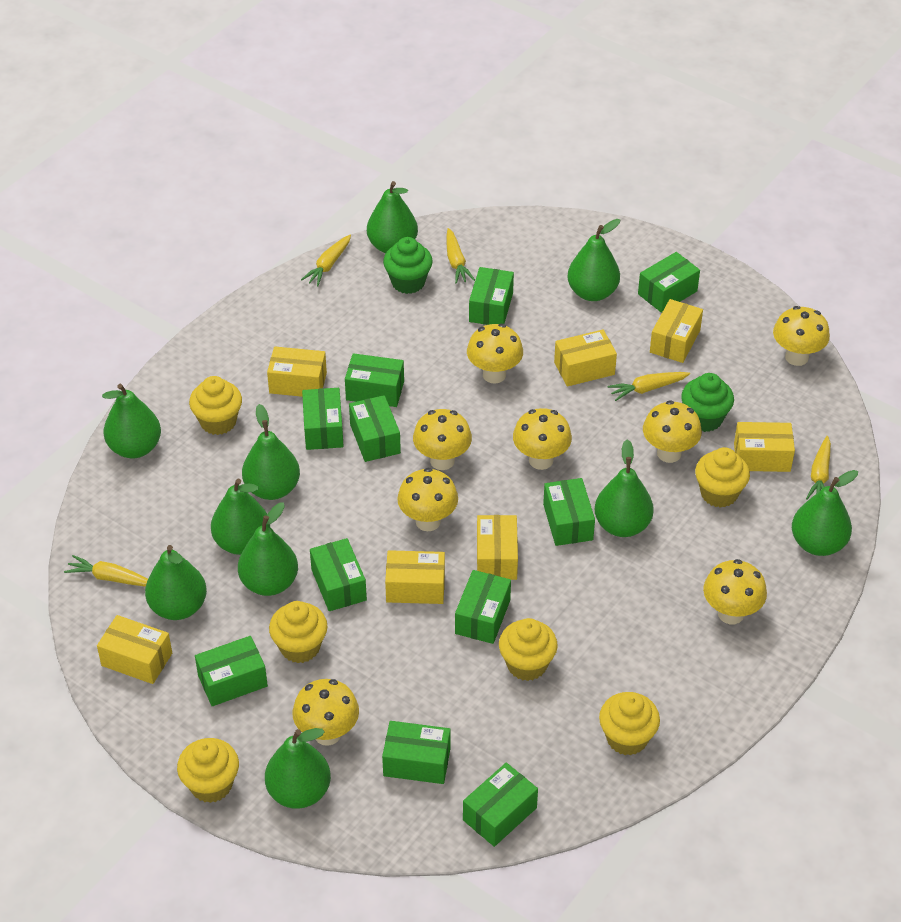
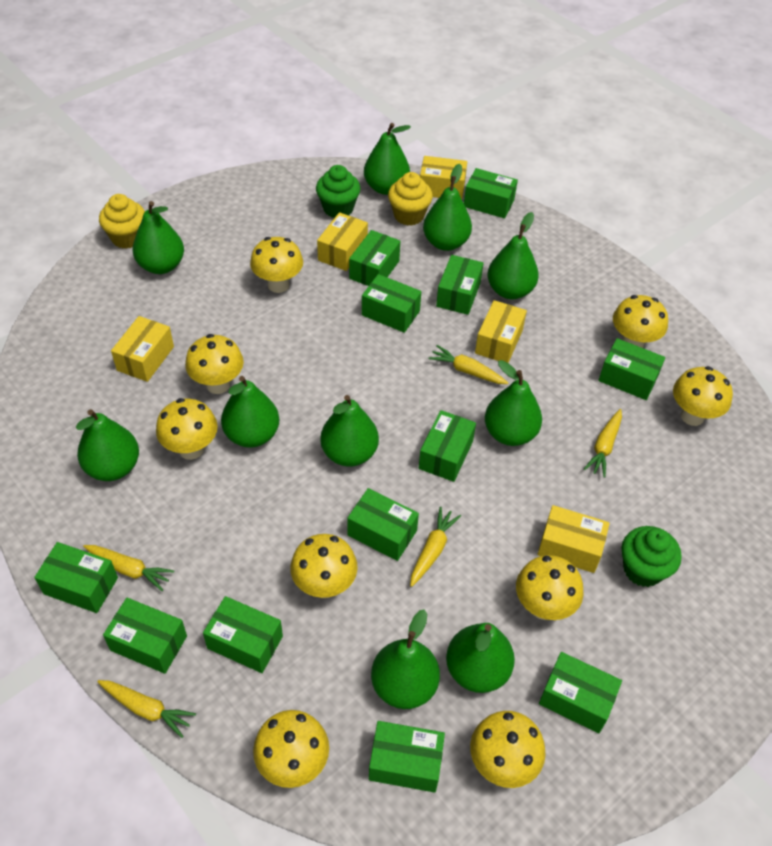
green box: [195,636,268,706] [302,388,344,450] [310,538,367,611] [345,353,404,407] [349,395,401,462] [382,721,450,784] [455,570,511,644] [463,762,538,847] [469,267,514,325] [543,478,595,546] [638,252,700,313] = 11 -> [34,542,118,613] [103,598,187,674] [203,596,283,673] [347,488,419,561] [349,230,400,286] [362,274,421,333] [369,721,445,793] [419,410,476,482] [436,255,484,315] [464,168,518,219] [539,652,622,733] [598,338,665,400] = 12
yellow box: [97,615,172,684] [267,347,327,397] [385,550,445,604] [477,515,518,580] [554,330,617,387] [650,299,703,363] [734,422,795,472] = 7 -> [111,316,174,382] [317,212,368,271] [420,156,467,199] [475,300,527,363] [537,505,610,573] = 5
yellow cupcake: [177,738,239,803] [189,376,242,435] [269,601,327,663] [499,618,558,681] [599,692,660,756] [695,447,750,508] = 6 -> [99,194,145,249] [388,172,433,226] = 2
yellow mushroom: [292,679,359,746] [397,468,458,531] [413,409,472,470] [467,324,523,383] [513,408,572,470] [643,400,702,463] [703,559,767,624] [773,306,830,366] = 8 -> [156,398,218,460] [185,334,244,394] [250,237,303,293] [253,710,329,788] [290,534,358,598] [470,711,546,788] [516,555,583,620] [613,295,668,348] [673,366,733,426] = 9

